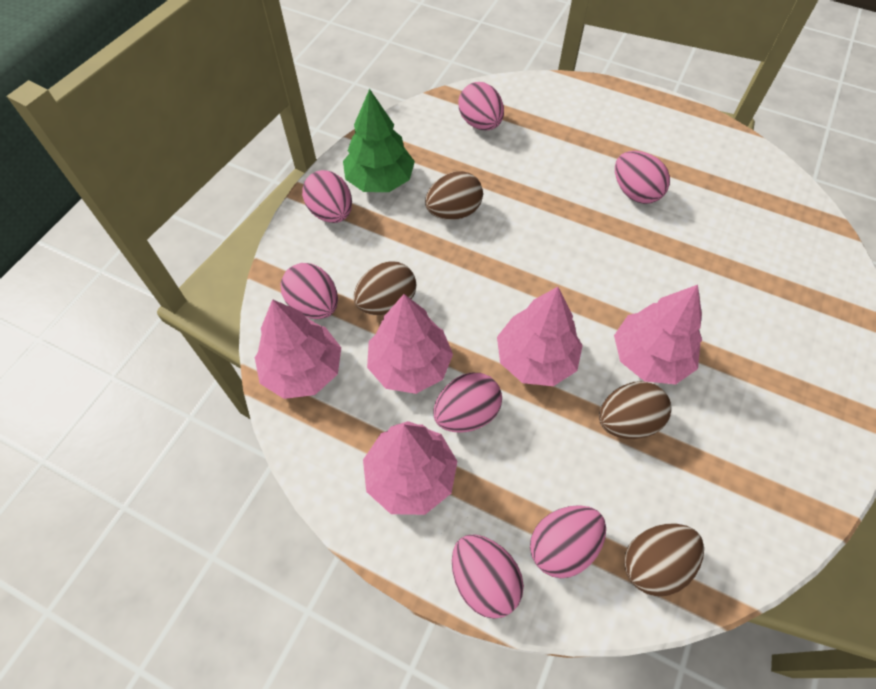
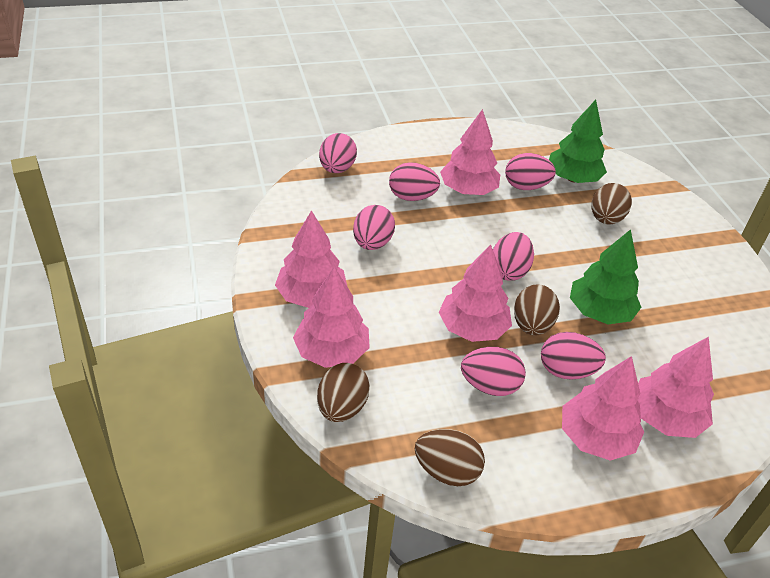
green tree: [343,89,415,192] = 1 -> [549,100,607,183] [570,229,642,324] = 2
pink tree: [255,299,341,399] [363,421,457,515] [367,294,453,394] [497,287,583,386] [614,285,702,384] = 5 -> [275,210,347,308] [293,267,370,368] [439,244,512,342] [440,109,500,195] [562,356,644,461] [638,337,714,438] = 6

